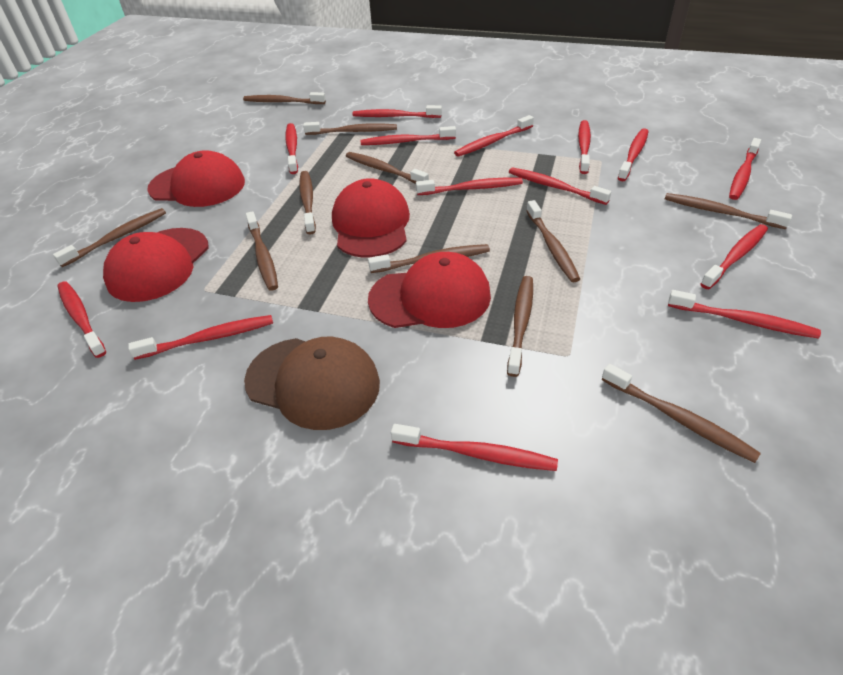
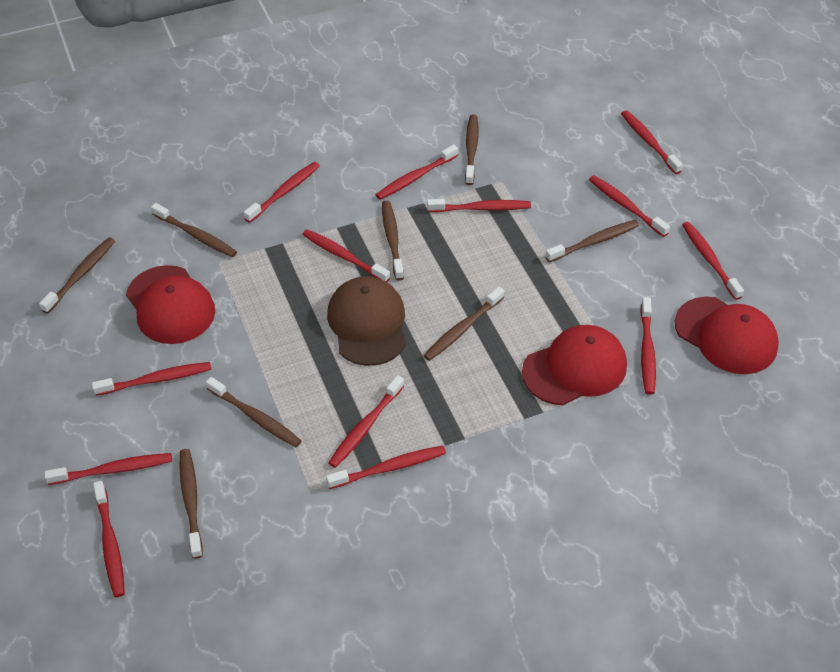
brown toothbrush: [53,208,166,267] [243,92,326,104] [246,211,278,291] [299,171,316,234] [303,122,397,135] [346,152,429,184] [368,244,490,273] [507,276,533,377] [526,200,580,282] [602,364,761,463] [665,193,792,229] = 11 -> [39,237,115,314] [151,203,237,257] [179,449,203,559] [206,377,301,447] [382,201,404,280] [423,287,505,361] [465,114,478,185] [545,220,639,262] = 8
red cap: [103,228,209,302] [147,150,245,207] [332,178,410,258] [368,252,491,328] = 4 -> [126,265,215,344] [522,325,627,406] [675,297,779,374] = 3
red toothbrush: [57,281,106,358] [128,315,273,360] [285,123,298,174] [352,105,442,118] [361,126,456,145] [391,424,558,471] [416,178,523,195] [454,115,534,157] [509,167,611,205] [578,120,591,174] [618,128,649,181] [668,290,821,339] [700,224,768,289] [729,138,761,200] = 14 -> [44,453,172,485] [92,362,212,396] [93,481,125,597] [244,162,320,223] [302,229,390,282] [326,446,446,489] [328,375,405,468] [376,145,458,200] [427,199,531,212] [589,175,670,237] [621,110,683,174] [640,297,656,395] [682,222,744,300] = 13

